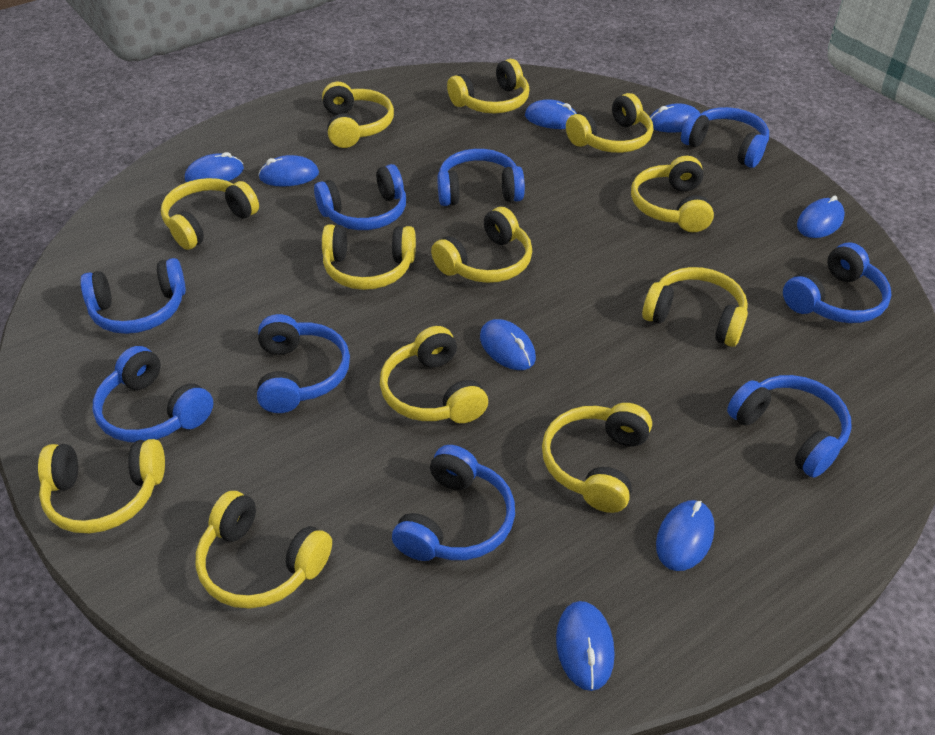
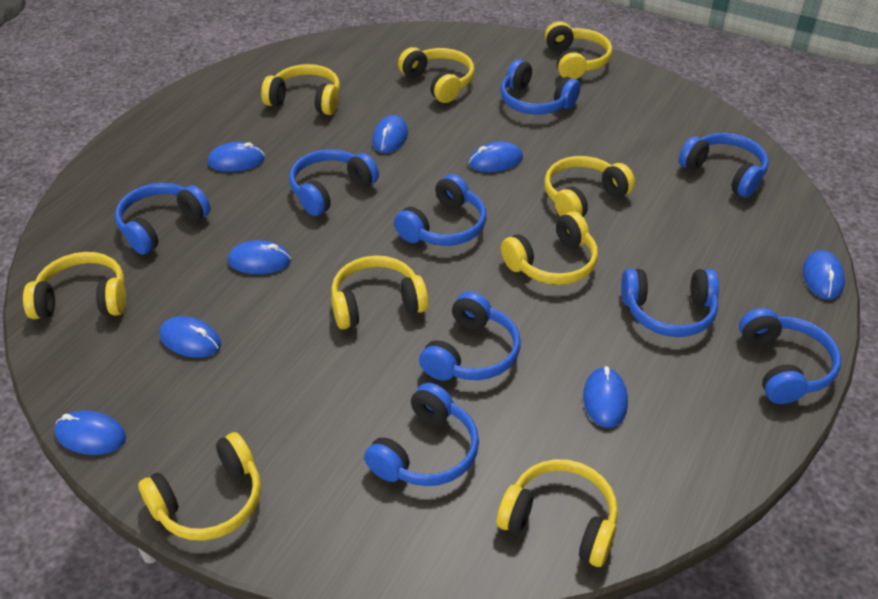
yellow headphones: [38,439,165,533] [161,178,259,250] [196,491,332,609] [322,82,394,148] [322,224,416,290] [380,326,488,423] [431,207,532,283] [447,59,529,113] [542,403,652,513] [566,93,653,153] [631,156,714,232] [642,267,748,347] = 12 -> [23,252,126,319] [138,432,261,541] [261,64,340,115] [331,255,429,330] [398,47,475,103] [496,459,618,567] [501,212,598,285] [544,156,635,217] [545,21,612,79] = 9

